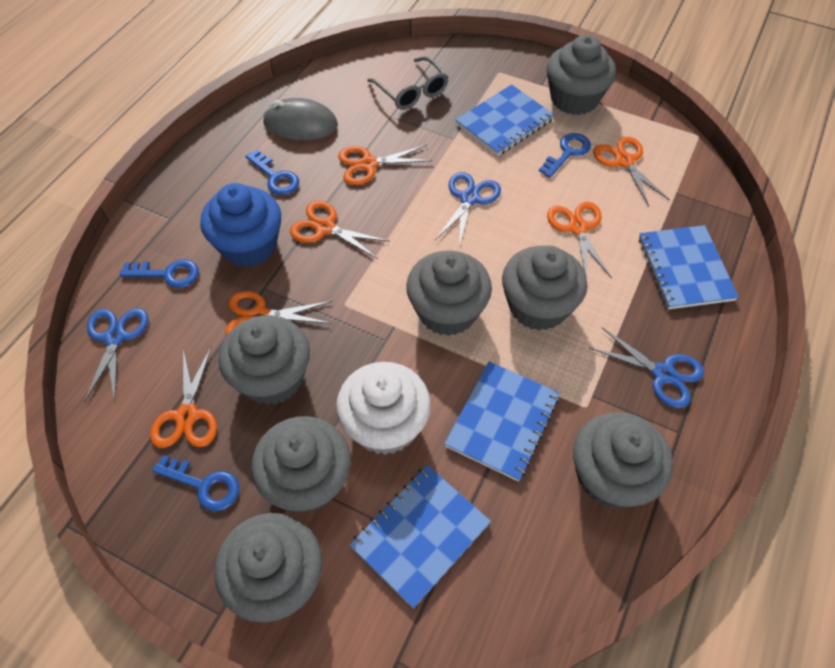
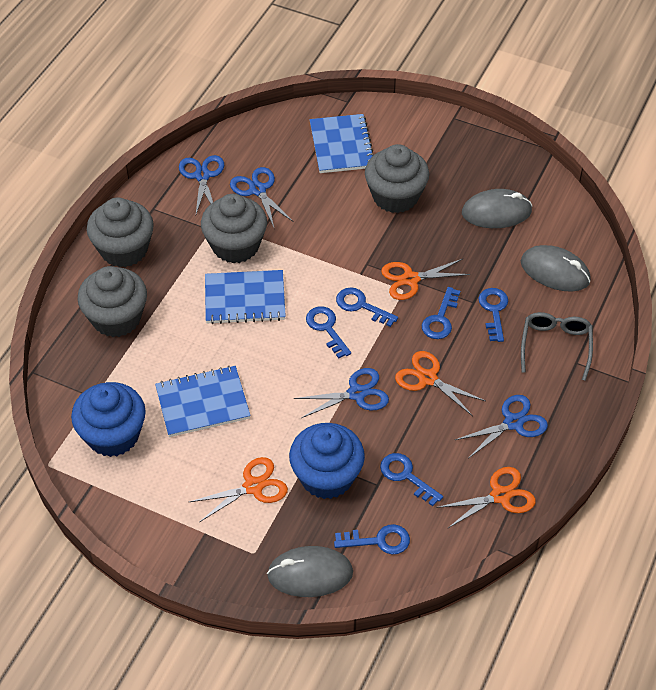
blue cupcake: [200,183,281,267] = 1 -> [71,382,146,457] [289,423,365,499] = 2
blue key: [119,259,199,288] [152,455,239,511] [245,149,299,195] [539,133,591,178] = 4 -> [306,306,351,358] [334,524,410,554] [336,287,398,327] [380,453,443,506] [422,287,460,339] [478,288,508,342] = 6
blue notebook: [349,465,491,609] [444,362,560,482] [455,84,555,156] [639,225,739,309] = 4 -> [155,366,251,437] [205,270,286,324] [310,114,374,173] = 3
blue scissors: [84,308,148,403] [435,172,501,247] [590,327,704,408] = 3 -> [179,155,224,214] [230,167,294,227] [294,368,389,418] [455,395,548,458] = 4
grey cupcake: [215,513,322,622] [219,315,310,405] [251,416,351,513] [406,251,492,336] [502,245,588,331] [547,35,616,115] [573,412,673,509] = 7 -> [77,266,147,337] [87,198,154,267] [201,194,267,264] [365,144,429,213] = 4
grey mouse: [263,98,338,140] = 1 -> [267,546,353,597] [462,189,532,228] [521,245,591,292] = 3
orange scissors: [150,348,217,448] [225,291,332,335] [290,201,390,259] [338,145,432,185] [547,202,612,278] [593,137,670,206] = 6 -> [189,457,288,522] [381,259,470,300] [395,351,485,416] [436,467,536,529] = 4
white cupcake: [336,362,431,455] = 1 -> none = 0

